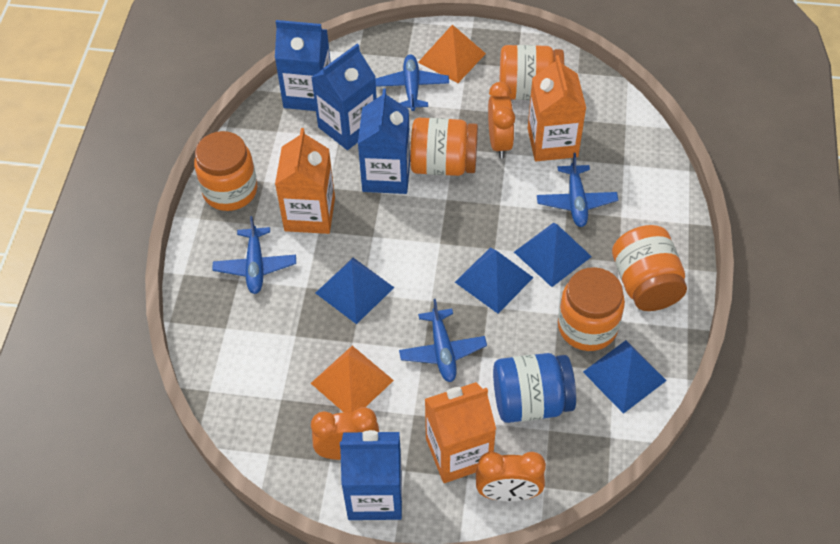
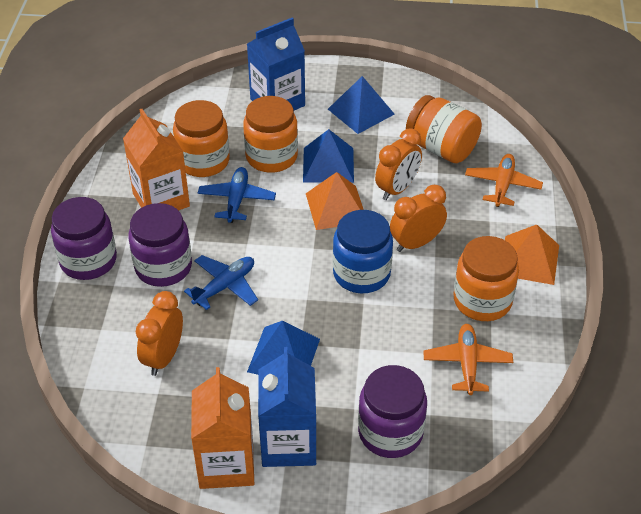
blue carton: [275,20,331,111] [311,44,377,150] [340,430,402,520] [358,88,410,194] = 4 -> [247,18,305,110] [258,347,317,467] = 2
blue plane: [213,216,296,294] [375,55,449,111] [399,299,487,382] [537,153,618,227] = 4 -> [184,255,258,310] [198,167,276,223] = 2
blue pyramid: [316,258,395,324] [455,247,533,313] [514,223,592,287] [583,340,667,414] = 4 -> [247,321,320,375] [303,129,354,183] [328,76,394,134] = 3
orange carton: [275,128,335,234] [425,382,496,483] [528,55,586,161] = 3 -> [123,109,190,211] [191,367,254,489] = 2
orange jar: [194,131,257,211] [410,118,478,176] [499,45,564,100] [558,267,625,351] [612,225,687,311] = 5 -> [173,100,230,177] [243,96,298,173] [406,95,482,163] [454,236,519,321] = 4
orange plane: none = 0 -> [424,324,513,395] [465,154,543,207] = 2
purple jar: none = 0 -> [51,197,117,280] [129,203,192,287] [358,365,427,458] = 3

